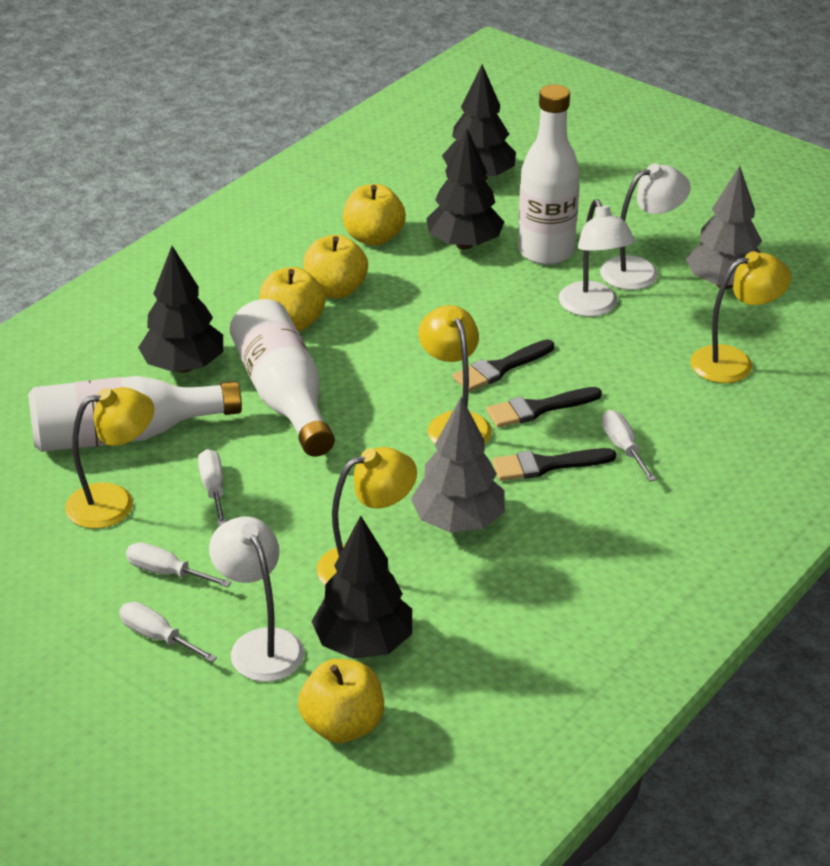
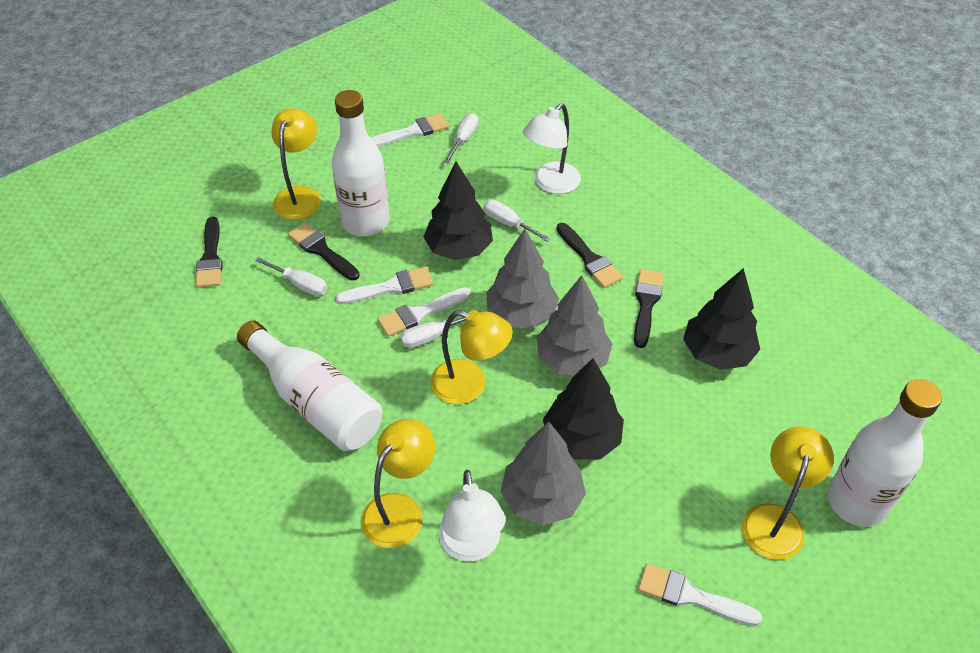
black brush: [452,339,554,392] [486,387,602,427] [492,448,616,481] = 3 -> [196,216,223,288] [288,222,359,280] [557,223,623,288] [634,269,664,348] = 4
black tree: [138,246,223,373] [311,515,412,659] [426,128,504,249] [442,64,516,181] = 4 -> [423,162,493,260] [543,358,624,459] [683,268,760,370] = 3
grey tree: [411,396,505,532] [686,166,762,289] = 2 -> [486,229,559,329] [500,422,586,526] [536,275,612,375] = 3
white brush: none = 0 -> [336,267,433,304] [372,113,449,147] [378,287,471,337] [638,564,762,626] = 4
white lamp: [209,516,304,682] [559,199,635,317] [600,163,690,290] = 3 -> [439,470,505,561] [523,103,581,194] = 2
yellow apple: [259,267,326,332] [298,659,384,743] [303,235,368,299] [343,184,406,246] = 4 -> none = 0

